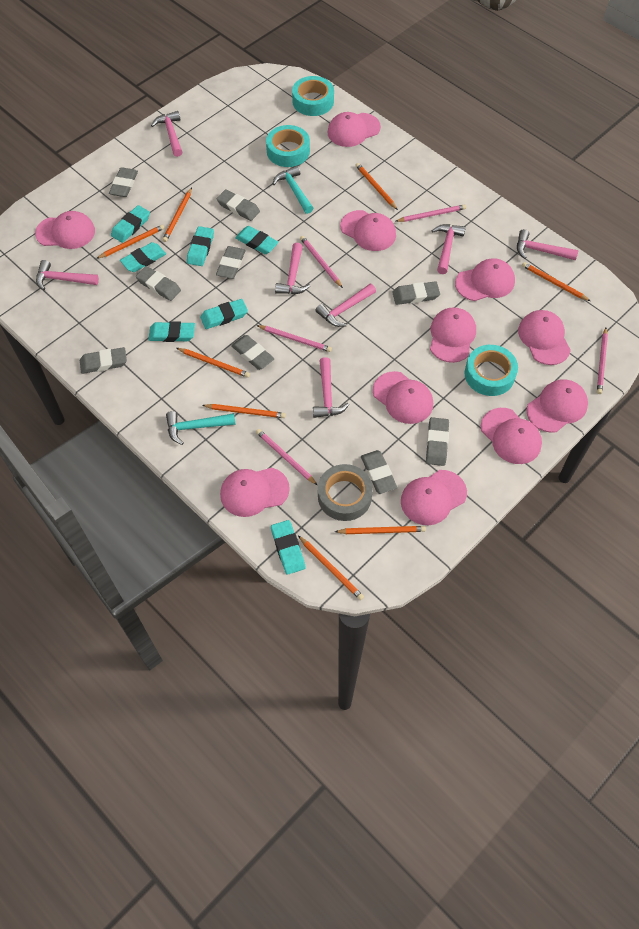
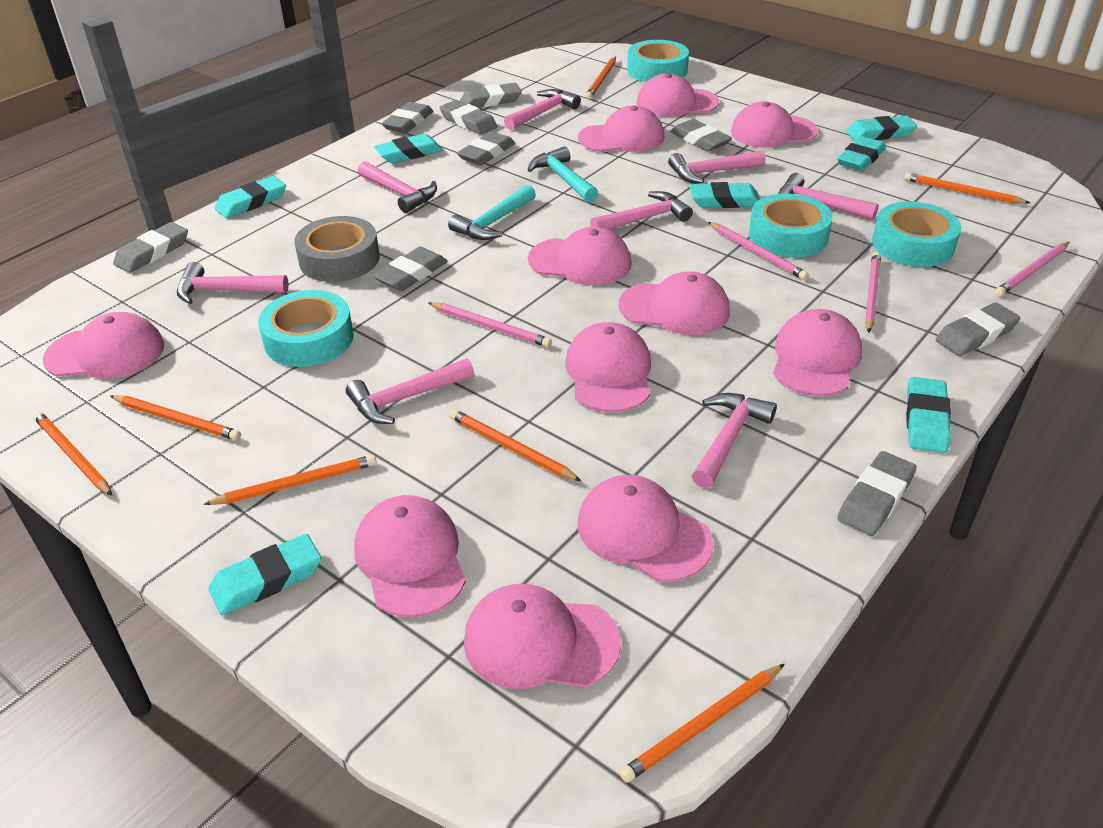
orange pencil: [96,225,164,259] [162,188,192,242] [177,348,250,378] [202,404,286,418] [298,536,364,600] [335,526,426,534] [355,163,398,210] [522,262,590,301] = 8 -> [33,411,112,496] [111,395,241,440] [203,455,377,505] [449,409,581,481] [585,56,616,99] [619,664,785,783] [904,172,1030,204] = 7
pink hammer: [36,260,99,290] [151,111,182,157] [275,243,310,294] [313,357,350,418] [316,284,376,327] [431,224,466,274] [517,229,578,260] = 7 -> [177,262,289,304] [346,358,474,424] [358,161,437,213] [504,89,581,130] [590,191,693,230] [668,150,766,184] [692,393,777,488] [778,173,879,220] = 8
pink pencil: [256,429,317,485] [257,325,332,352] [300,236,343,288] [396,204,466,222] [597,327,608,394] = 5 -> [429,302,552,347] [708,222,808,280] [865,252,881,333] [995,242,1070,296] = 4
turquoise tape: [266,125,310,167] [292,76,334,116] [465,345,518,396] = 3 -> [258,290,354,367] [627,40,689,82] [749,194,833,257] [872,202,961,267] = 4

